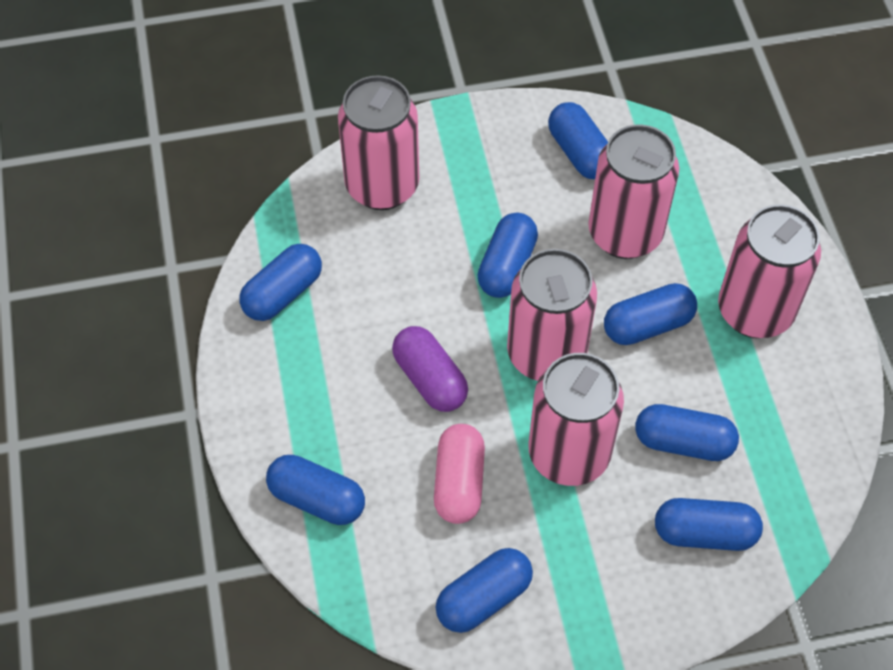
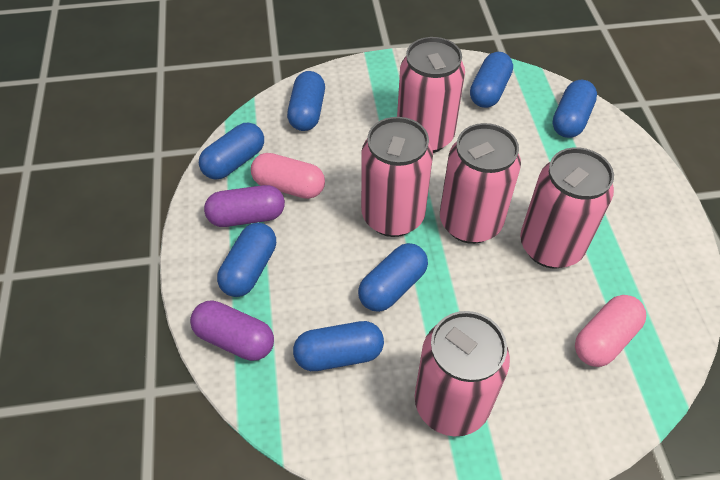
blue capsule: [239,244,322,321] [266,455,365,525] [435,548,533,633] [477,213,538,298] [548,102,608,179] [604,283,697,345] [635,404,739,461] [655,498,763,551] = 8 -> [199,123,264,180] [217,223,276,297] [287,71,325,131] [293,321,384,371] [358,243,428,312] [470,52,513,108] [552,80,597,138] = 7
pink capsule: [434,424,485,524] = 1 -> [251,153,325,199] [575,295,646,367] = 2
purple capsule: [392,326,468,412] = 1 -> [190,300,274,361] [204,185,285,227] = 2

